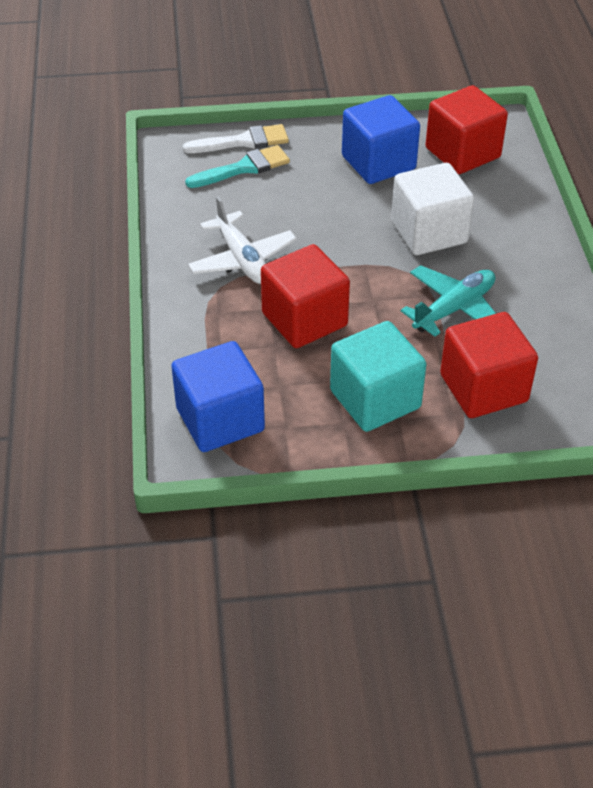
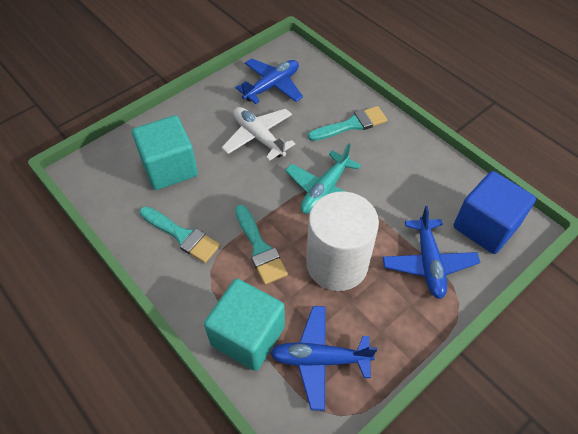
blue cube: [171,341,265,452] [342,95,420,184] = 2 -> [453,171,536,254] = 1
blue plane: none = 0 -> [235,58,303,104] [270,306,377,411] [383,206,480,299] = 3
red cube: [261,244,350,348] [426,85,508,174] [440,312,538,418] = 3 -> none = 0
turquoise brush: [185,145,290,188] = 1 -> [139,206,220,263] [235,205,288,285] [308,106,387,141] = 3
turquoise cube: [330,321,426,432] = 1 -> [132,115,198,190] [204,279,285,371] = 2
white brush: [183,124,289,153] = 1 -> none = 0
white cube: [391,163,474,255] = 1 -> none = 0
white cylinder: none = 0 -> [306,192,379,291] = 1

